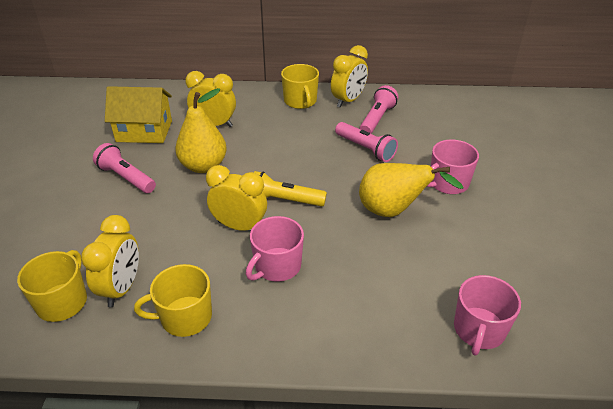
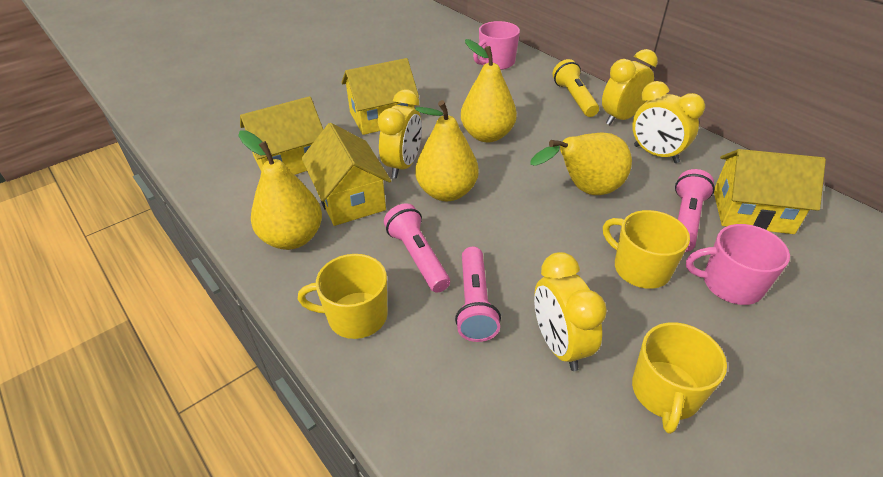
pink mug: [246,216,304,282] [426,140,479,194] [454,275,521,356] = 3 -> [473,21,520,70] [686,224,790,305] = 2
yellow house: [105,86,172,143] = 1 -> [240,96,323,175] [301,123,391,226] [341,58,419,135] [714,149,826,234] = 4
yellow pear: [175,88,227,173] [359,163,463,217] = 2 -> [238,130,322,250] [415,100,479,201] [461,39,517,142] [530,132,632,195] = 4

